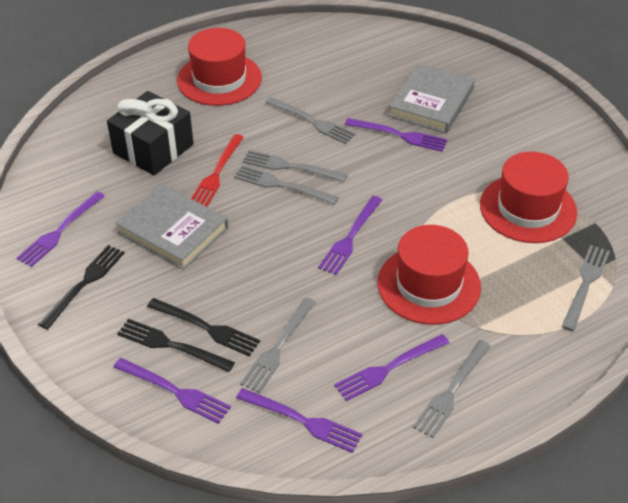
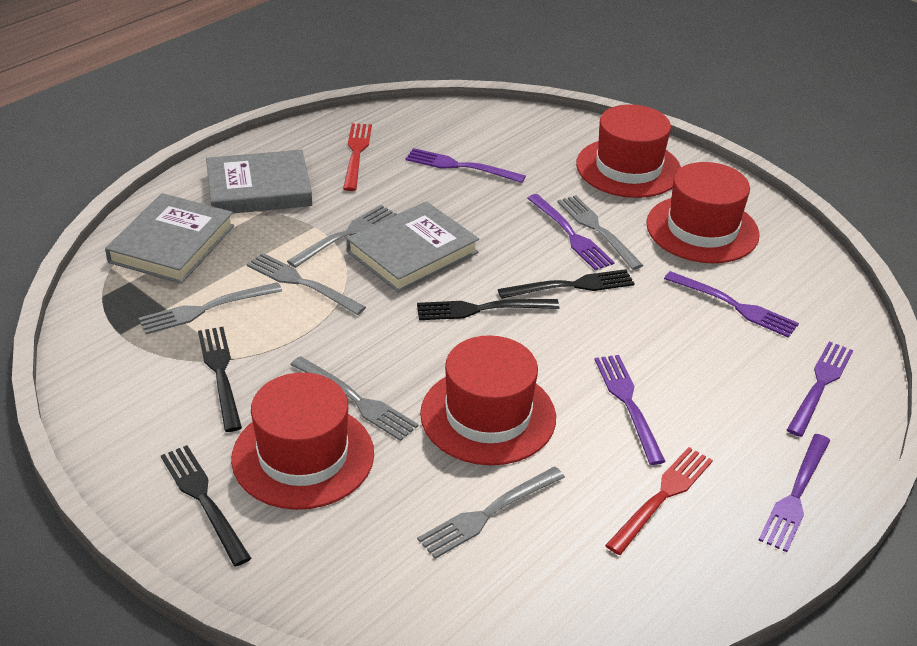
black fork: [38,245,125,330] [117,319,235,372] [147,298,260,357] = 3 -> [161,445,251,566] [198,327,242,432] [417,299,559,320] [498,269,635,299] = 4
black gift: [107,91,194,175] = 1 -> none = 0
grey book: [115,184,228,270] [388,63,475,134] = 2 -> [105,193,234,284] [206,150,312,214] [346,201,479,293] = 3
red fork: [191,134,244,207] = 1 -> [343,123,372,191] [605,447,713,555] = 2
red hat: [177,28,262,106] [377,225,481,325] [480,152,577,243] = 3 -> [231,373,374,510] [420,335,556,465] [576,104,681,198] [646,162,760,263] = 4

